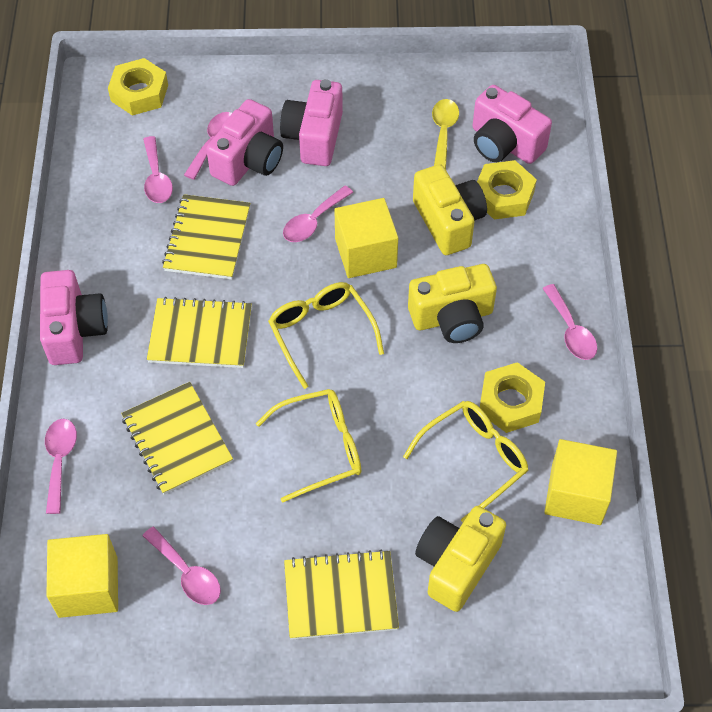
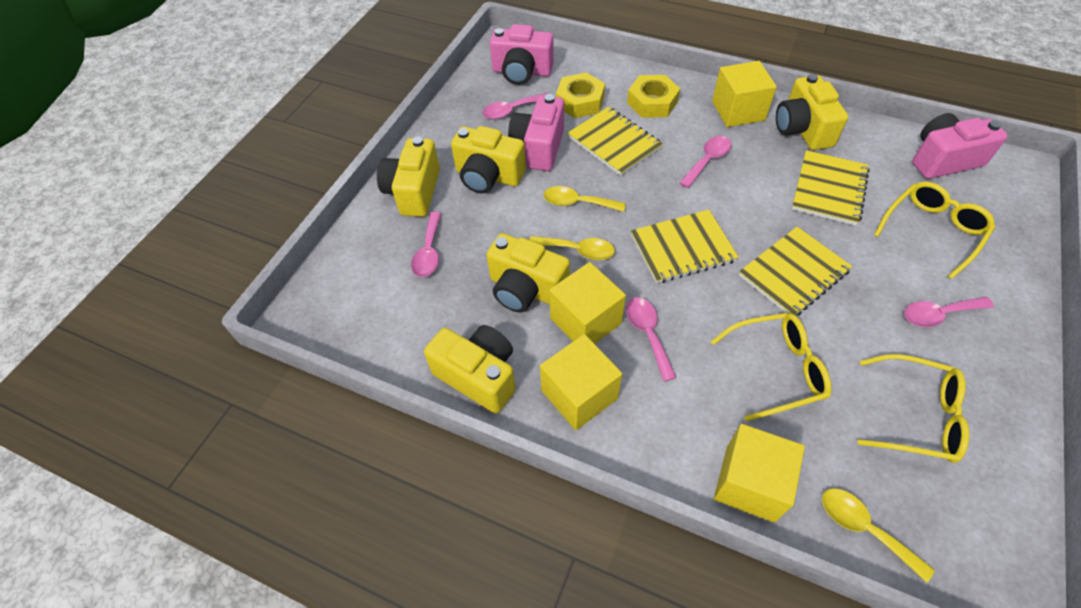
pink camera: [40,270,108,365] [206,99,283,186] [280,79,343,166] [473,85,552,164] = 4 -> [490,24,554,85] [508,94,564,171] [912,113,1008,179] = 3
pink spoon: [45,419,77,514] [143,136,173,203] [143,527,221,605] [184,112,232,180] [283,186,353,242] [542,284,597,360] = 6 -> [411,212,442,277] [482,93,549,119] [626,297,677,382] [679,136,731,188] [904,297,994,327] = 5
yellow camera: [408,264,497,343] [413,164,487,255] [415,506,506,612] = 3 -> [377,136,440,217] [424,325,516,413] [451,126,526,193] [486,233,570,313] [776,74,848,150] = 5
yellow cube: [46,534,118,618] [334,198,398,278] [544,439,617,525] = 3 -> [540,334,622,430] [549,262,626,344] [712,61,777,127] [714,424,805,523] = 4
yellow nut: [108,58,168,116] [477,160,537,219] [480,362,545,433] = 3 -> [556,73,605,118] [627,75,680,118] = 2
yellow spoon: [432,99,459,169] = 1 -> [529,236,615,260] [543,186,626,212] [822,488,935,583] = 3

